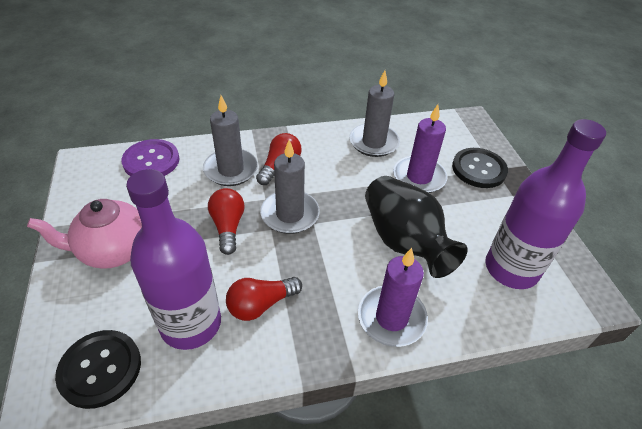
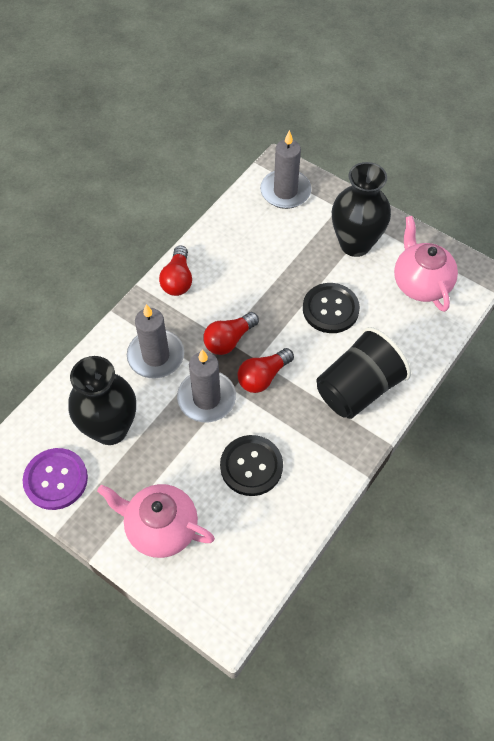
black cup: none = 0 -> [317,327,411,419] = 1
black vase: [365,176,467,278] = 1 -> [68,356,136,445] [332,162,391,257] = 2
pink teapot: [27,199,142,269] = 1 -> [97,484,215,558] [394,216,458,312] = 2
purple bottle: [126,169,221,350] [485,119,606,289] = 2 -> none = 0
purple candle: [358,248,428,347] [393,104,447,193] = 2 -> none = 0

